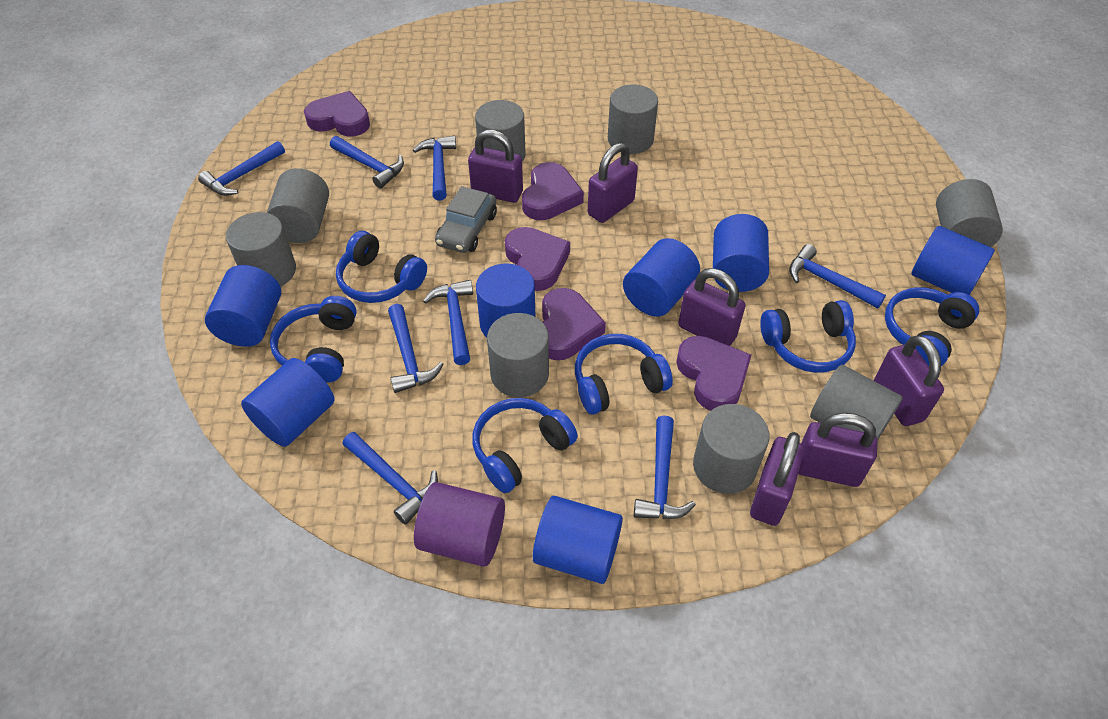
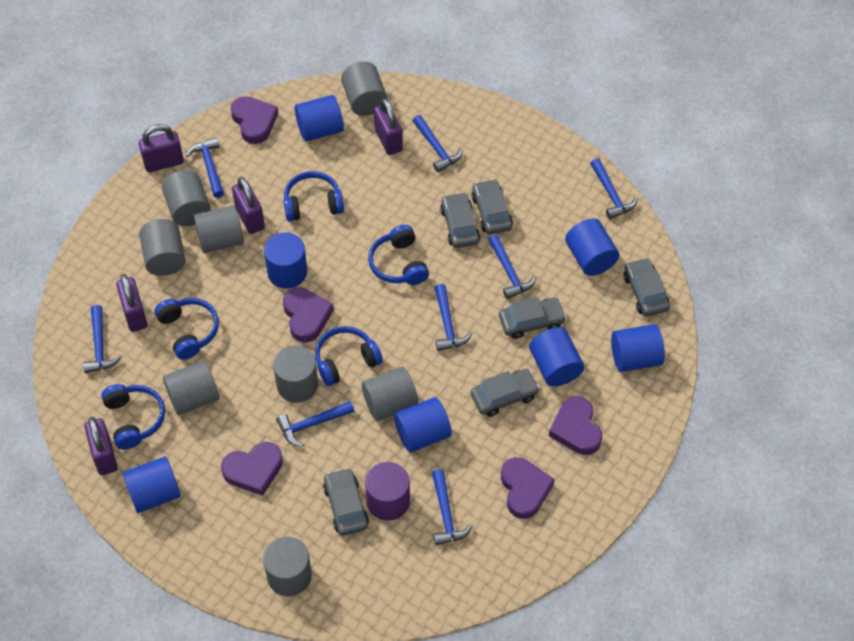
blue headphones: [270,296,357,382] [336,231,427,303] [472,398,578,493] [575,334,673,415] [760,300,856,373] [885,287,979,366] = 6 -> [101,384,165,450] [155,298,219,360] [283,171,344,221] [315,326,383,386] [368,225,429,285] = 5
grey car: [435,186,497,253] = 1 -> [323,468,369,536] [440,192,480,248] [471,179,513,235] [471,369,540,417] [499,297,566,339] [623,258,670,316] = 6
purple padlock: [468,130,523,203] [588,143,638,223] [678,268,746,346] [750,432,805,526] [798,413,877,487] [874,335,944,426] = 6 -> [84,417,118,475] [116,274,148,332] [139,124,184,172] [232,177,265,234] [374,98,403,155] = 5

